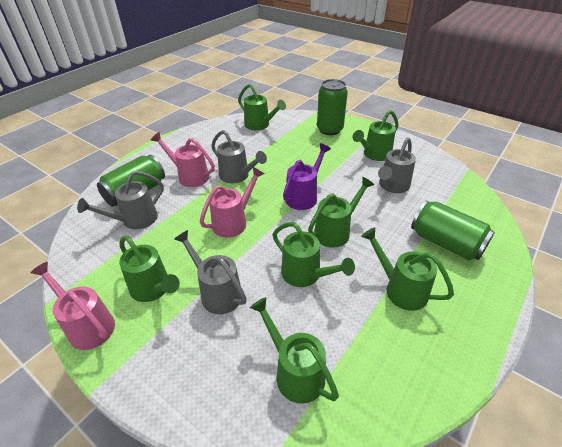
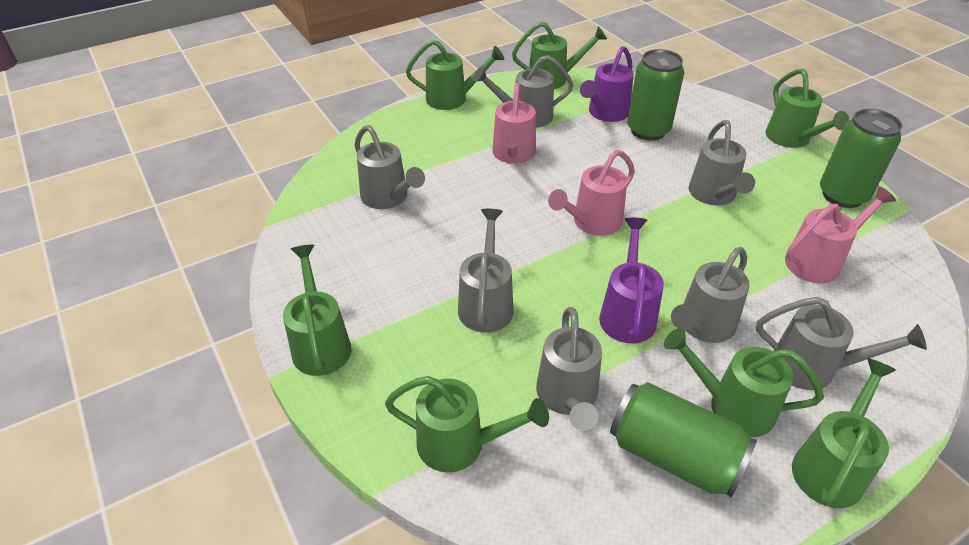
grey watering can: [77,171,164,229] [174,230,247,314] [211,130,267,183] [378,137,416,193] = 4 -> [355,125,425,209] [458,209,514,333] [473,55,573,128] [536,307,602,431] [671,247,750,343] [689,120,755,205] [756,297,927,390] = 7
purple watering can: [283,143,331,210] = 1 -> [580,46,634,122] [599,218,664,343] = 2

